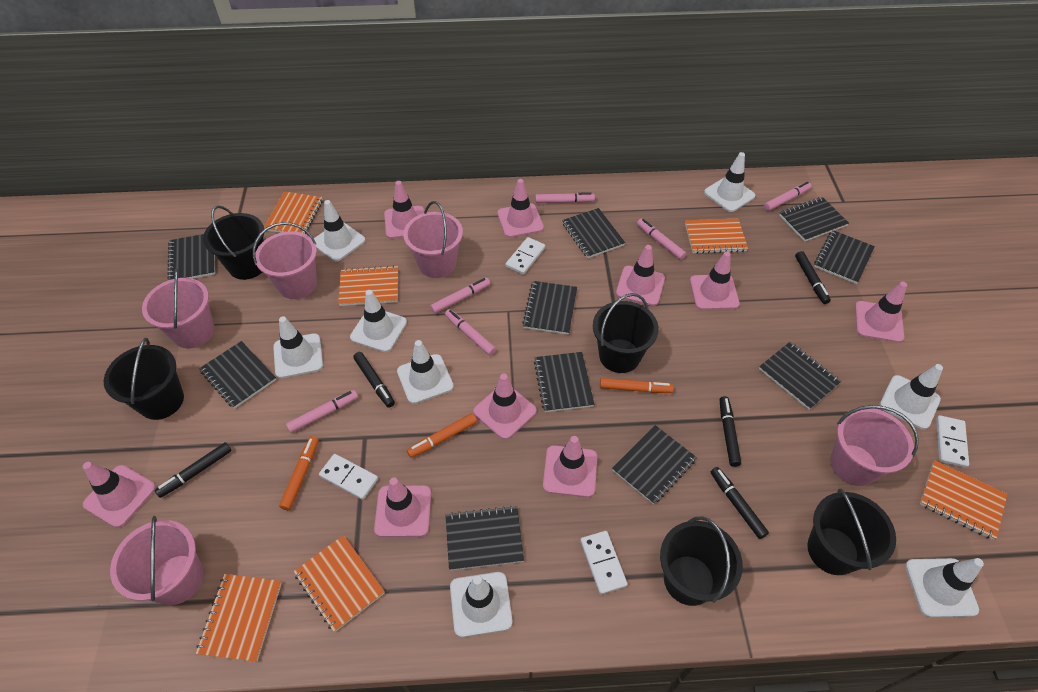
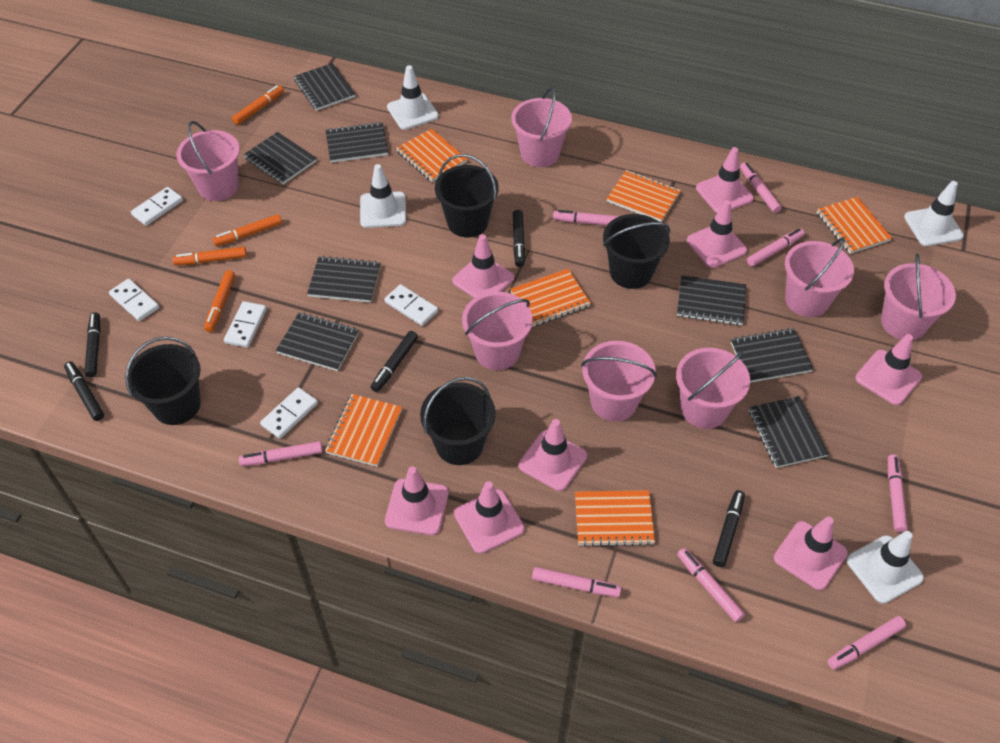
black bucket: [104,338,184,420] [203,205,264,280] [593,293,659,373] [660,516,743,606] [807,489,896,575] = 5 -> [125,336,201,425] [420,377,496,465] [435,154,499,237] [603,214,670,289] = 4
black notebook: [167,234,215,280] [199,341,276,409] [446,506,524,571] [522,281,577,335] [534,352,594,412] [562,208,625,258] [612,425,697,504] [759,342,841,410] [779,197,849,242] [814,230,875,284] = 10 -> [244,132,317,184] [276,312,359,371] [294,63,355,111] [307,256,381,303] [326,122,388,163] [677,275,746,325] [731,328,813,383] [749,396,829,468] = 8
orange marker: [279,436,319,510] [407,413,477,458] [600,378,674,393] = 3 -> [173,247,247,265] [204,270,235,332] [213,214,282,246] [232,85,284,125] = 4
pink bucket: [110,516,204,605] [142,268,215,348] [253,222,317,299] [403,201,463,278] [830,405,919,486] = 5 -> [176,121,240,201] [462,292,533,370] [511,87,572,167] [581,341,657,422] [676,348,750,429] [785,238,854,317] [881,253,956,340] = 7
pink marker: [286,390,358,433] [430,278,490,314] [445,309,496,356] [535,192,595,203] [637,219,686,260] [764,182,812,211] = 6 -> [239,441,323,466] [532,567,621,597] [553,210,619,225] [677,548,745,622] [740,162,782,213] [747,228,804,267] [827,616,906,670] [888,454,908,532] = 8
pink traffic cone: [83,462,156,528] [374,478,431,537] [384,181,424,239] [473,374,537,440] [497,179,544,238] [543,436,597,498] [616,245,665,306] [690,251,740,310] [855,282,907,343] = 9 -> [385,467,449,535] [452,234,514,298] [454,481,525,554] [519,419,587,491] [687,200,747,268] [696,147,754,213] [774,517,848,590] [855,334,922,405] = 8
white domino: [319,454,378,500] [505,237,545,275] [580,531,628,594] [936,415,969,468] = 4 -> [109,279,159,321] [131,187,183,226] [224,301,267,348] [260,387,318,439] [384,284,438,326] = 5
white traffic cone: [273,316,323,378] [314,200,365,262] [350,290,407,352] [397,340,454,404] [450,572,512,637] [704,152,755,212] [880,364,943,430] [905,558,984,618] = 8 -> [360,164,406,228] [387,65,439,130] [846,531,924,604] [904,181,964,246] = 4

